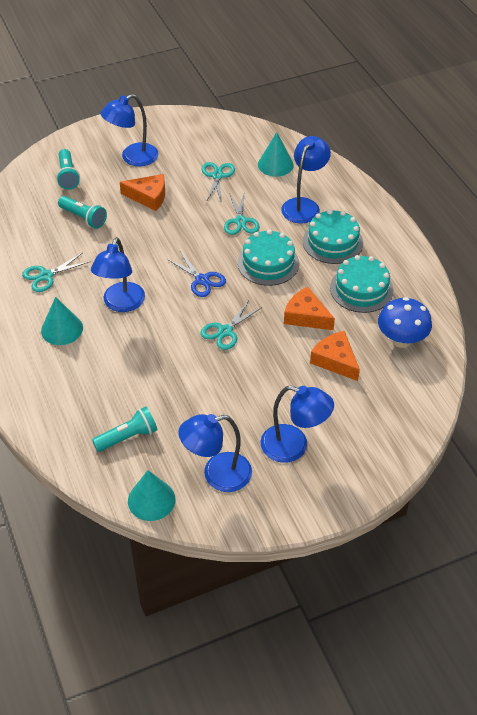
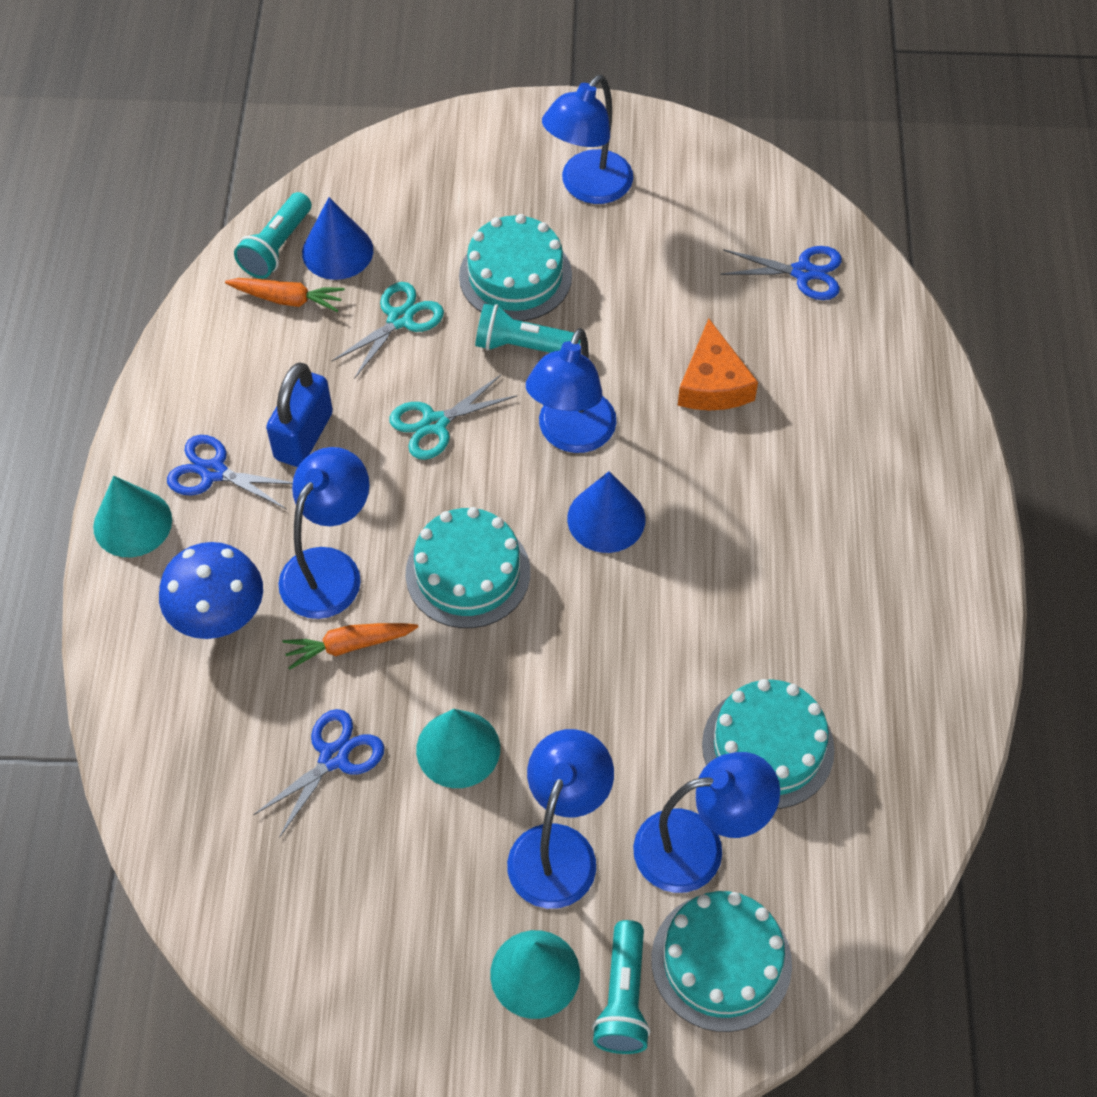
blue cone: none = 0 -> [302,197,373,280] [567,471,645,553] = 2
blue padlock: none = 0 -> [266,362,333,467] = 1
blue scissors: [167,252,226,297] = 1 -> [167,435,293,509] [253,709,384,838] [720,246,842,300] = 3
orange carrot: none = 0 -> [225,278,345,312] [282,623,418,670] = 2
orange cheese: [120,174,165,211] [284,287,335,330] [310,331,360,381] = 3 -> [678,319,758,411] = 1
turquoise cake: [238,230,299,286] [303,209,363,264] [330,255,393,313] = 3 -> [406,507,530,628] [459,214,572,321] [651,891,792,1032] [702,679,835,809] = 4
turquoise scissors: [22,253,89,292] [201,162,235,203] [201,300,262,350] [224,191,260,235] = 4 -> [331,282,444,379] [389,375,517,460] = 2

